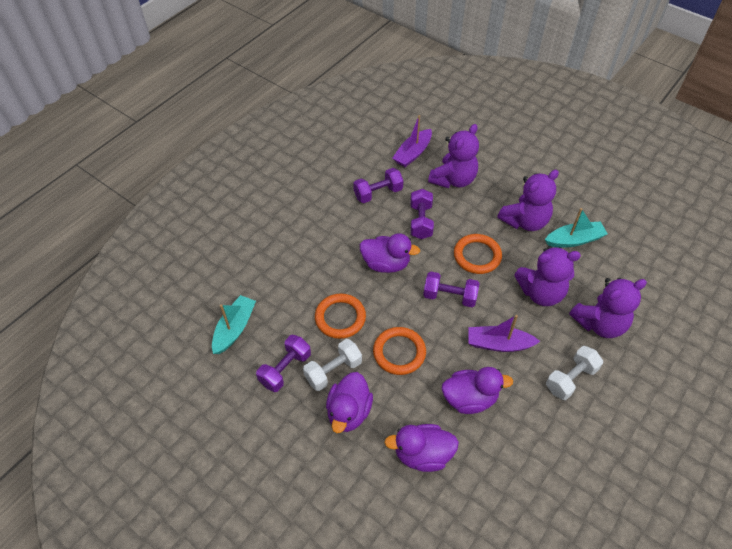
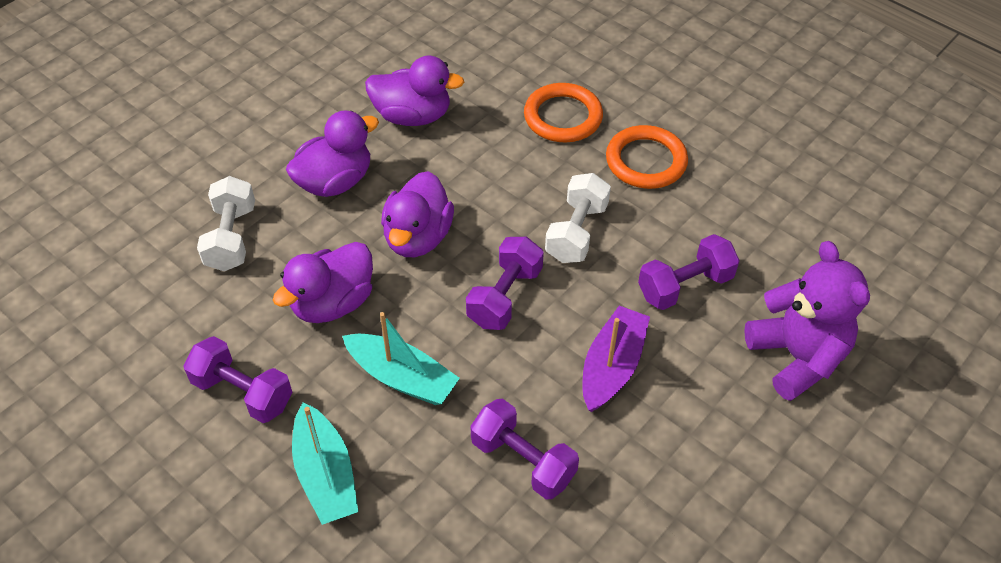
orange ring: [315,293,366,339] [373,327,426,375] [454,234,502,274] = 3 -> [524,83,603,142] [606,125,688,189] = 2
purple boat: [392,115,432,167] [468,315,540,352] = 2 -> [583,306,650,412] = 1
purple teddy bear: [428,124,479,188] [497,170,559,231] [514,246,581,306] [569,278,647,338] = 4 -> [744,241,870,401] = 1

